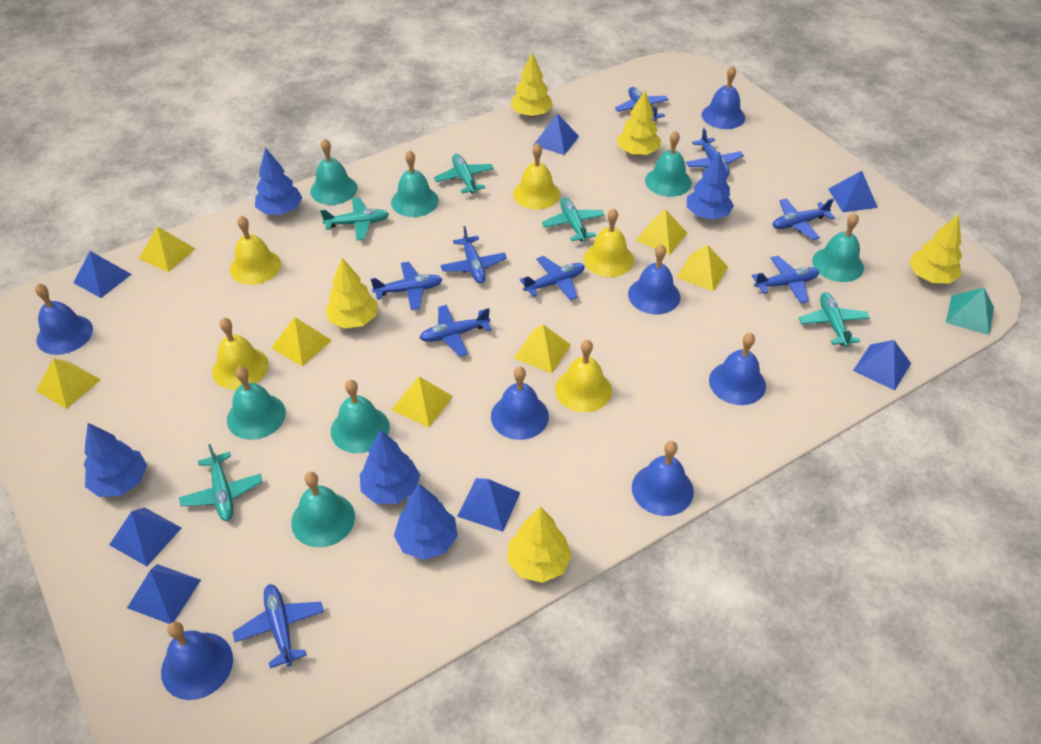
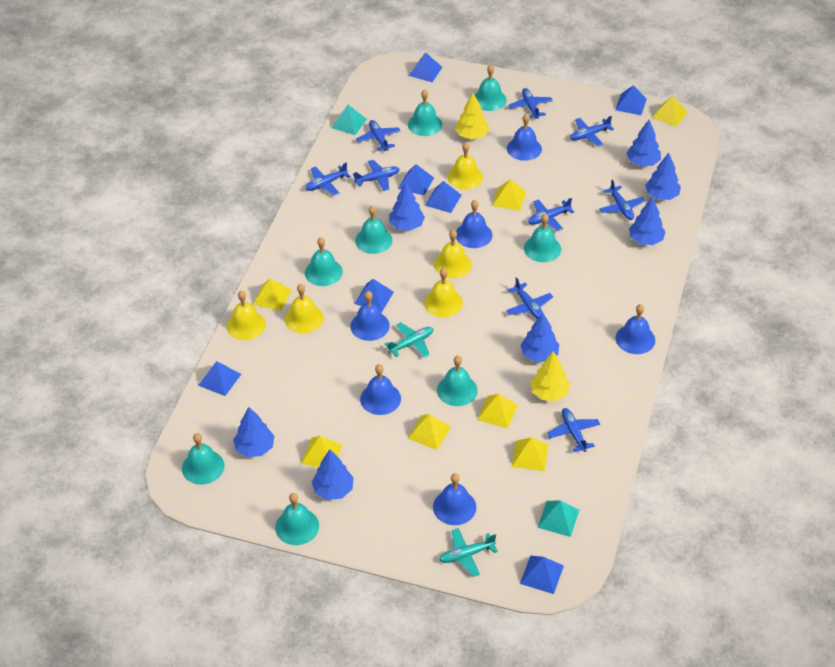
blue bell: [35,284,93,355] [161,621,233,700] [491,367,549,440] [628,244,680,314] [632,441,694,516] [702,66,745,129] [709,333,766,405] = 7 -> [350,291,390,341] [360,364,401,415] [433,473,476,525] [456,200,492,248] [507,113,542,161] [616,304,655,354] = 6
blue tree: [84,423,147,497] [255,148,302,215] [360,430,420,504] [394,483,458,560] [687,152,734,219] = 5 -> [233,407,274,457] [312,449,354,500] [389,183,425,231] [520,313,559,362] [627,120,661,166] [629,197,666,245] [645,153,681,200] = 7
turquoise bell: [227,366,286,440] [291,472,355,548] [310,138,358,205] [331,380,390,453] [391,150,439,217] [645,131,692,197] [812,213,864,282] = 7 -> [182,433,225,485] [275,493,319,545] [305,237,343,286] [355,205,392,254] [408,89,442,136] [437,356,478,406] [475,65,507,111] [524,214,561,262] = 8
turquoise plane: [179,444,263,521] [320,198,389,240] [434,154,494,194] [542,198,605,242] [799,292,869,347] = 5 -> [385,322,433,358] [439,528,498,577] = 2
turquoise pyramid: [946,288,994,335] = 1 -> [331,105,367,135] [537,500,579,537] = 2
yellow tree: [325,258,378,329] [507,506,572,583] [510,53,553,117] [617,90,661,155] [909,214,962,284] = 5 -> [455,93,489,139] [530,351,570,401] = 2

